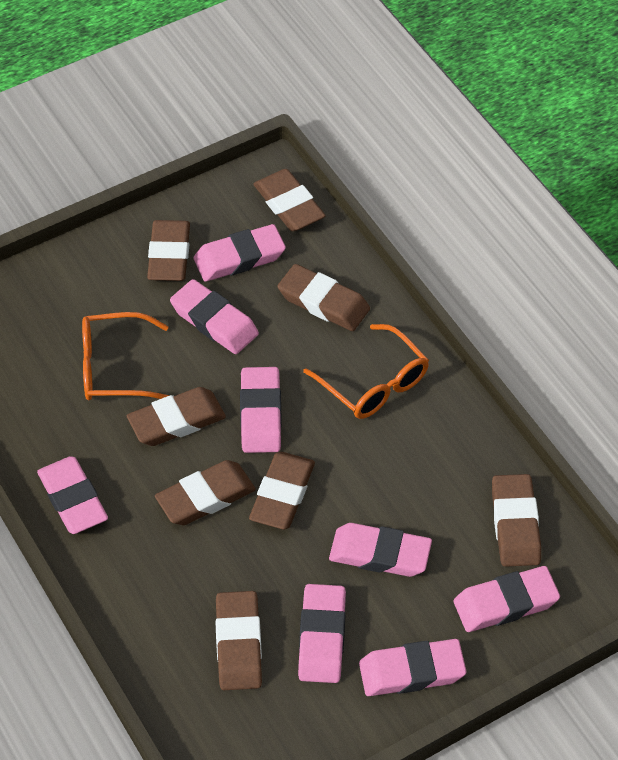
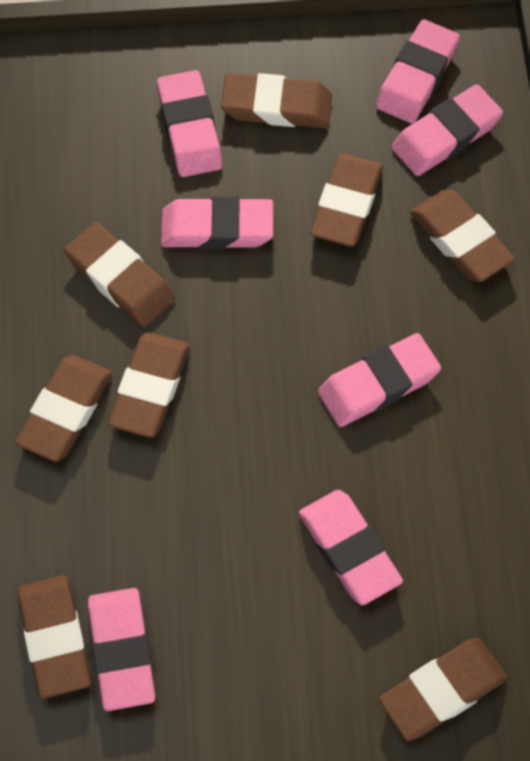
orange glasses: [82,312,170,400] [303,324,429,419] = 2 -> none = 0
pink eraser: [37,456,108,534] [170,279,259,354] [194,224,286,282] [240,367,282,453] [298,584,346,683] [329,523,432,577] [359,639,466,696] [454,566,560,632] = 8 -> [88,588,155,711] [157,70,223,177] [161,197,273,249] [299,490,403,605] [318,333,441,427] [376,20,460,123] [392,84,503,176] = 7

